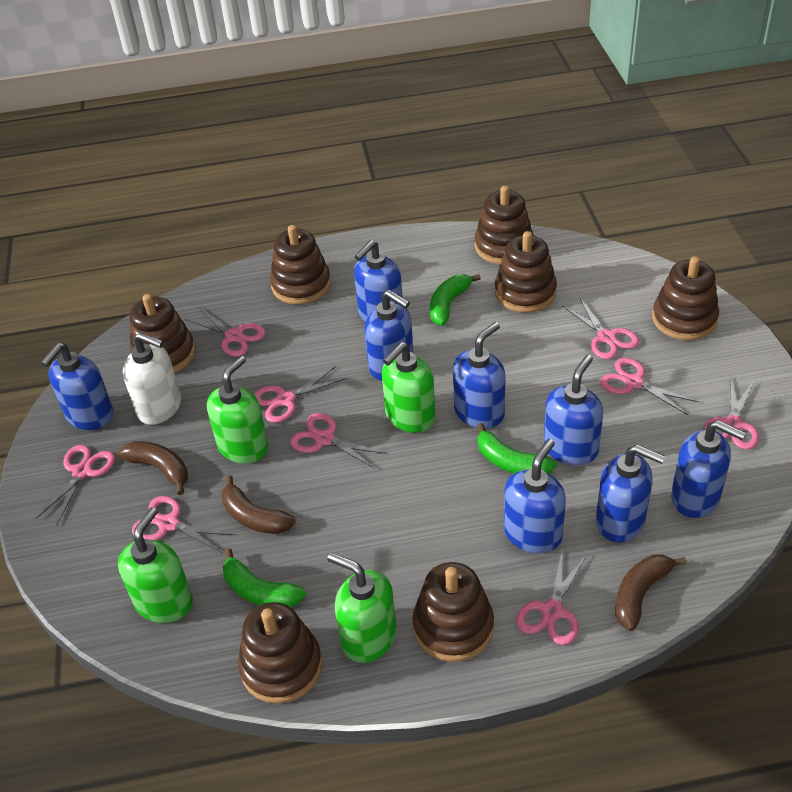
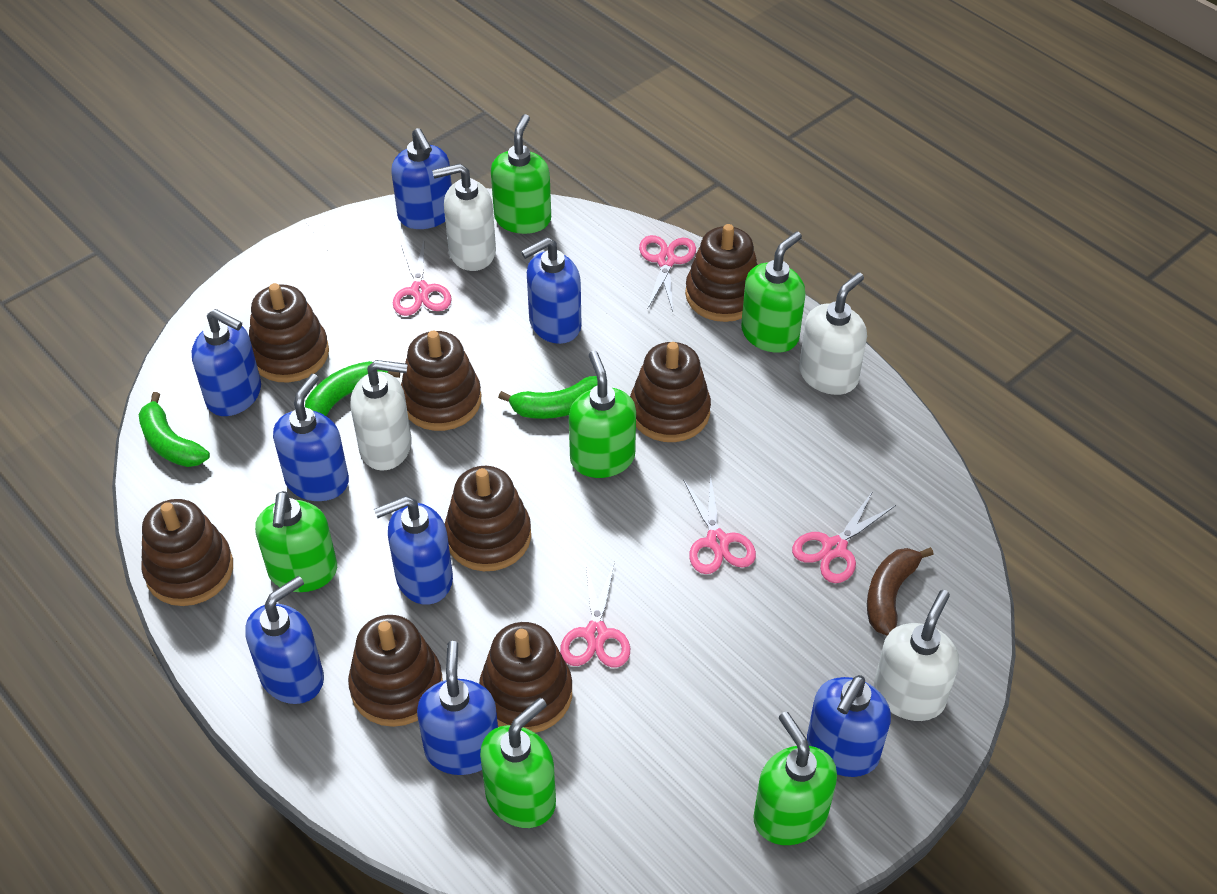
brown banana: [118,441,188,495] [221,475,296,534] [615,555,686,631] = 3 -> [867,547,934,636] = 1
brown stacking toy: [130,294,195,373] [238,602,322,704] [270,225,331,305] [412,562,494,662] [475,186,534,264] [495,231,557,313] [652,256,719,340] = 7 -> [141,499,233,606] [249,283,329,382] [348,615,443,727] [401,331,481,431] [445,466,531,571] [479,622,572,733] [630,342,711,442] [685,224,758,322] = 8
green soap dispenser: [118,507,193,623] [207,356,268,463] [327,552,397,663] [382,342,435,433] = 4 -> [255,491,337,592] [480,698,556,828] [491,114,551,234] [569,351,636,478] [741,231,806,353] [753,712,837,845] = 6
pink scissors: [36,444,115,524] [132,496,235,553] [185,307,266,357] [254,367,346,423] [290,413,387,469] [516,551,587,645] [562,298,639,359] [600,358,699,415] [703,376,759,450] = 9 -> [393,240,452,316] [560,562,630,667] [639,235,696,312] [683,474,756,574] [792,491,896,583] = 5
white soap dispenser: [123,332,181,425] = 1 -> [350,360,412,471] [432,164,496,271] [799,272,867,395] [874,590,959,721] = 4

